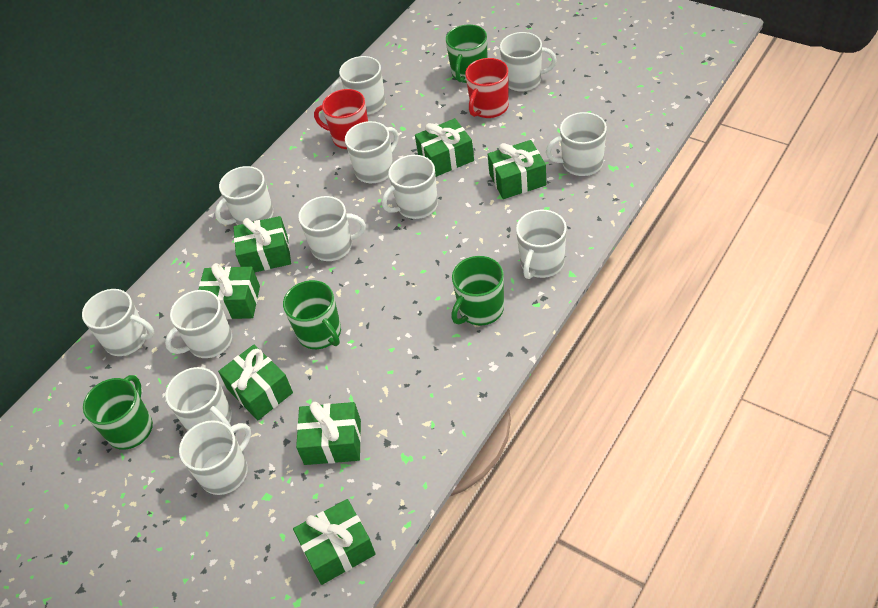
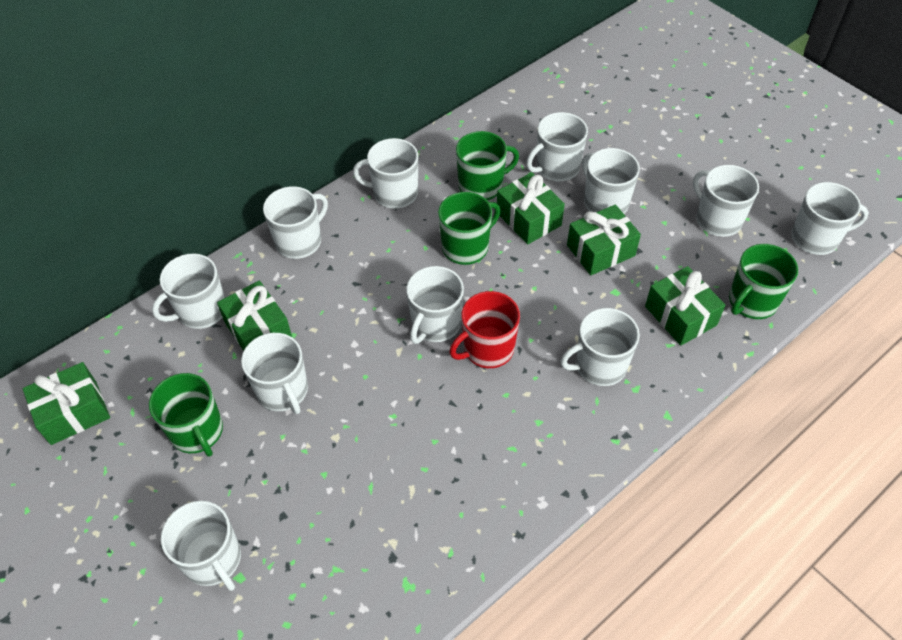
green gift: [199,263,260,319] [218,345,293,420] [233,216,291,272] [293,499,376,585] [296,402,361,465] [415,118,474,177] [488,140,546,199] = 7 -> [23,362,110,445] [217,281,292,351] [497,172,565,244] [567,205,641,275] [645,266,726,346] = 5
red mug: [314,89,368,149] [465,58,509,118] = 2 -> [449,291,520,368] = 1
white mug: [82,289,154,356] [165,290,232,358] [165,367,232,431] [179,420,251,495] [215,166,273,225] [298,196,366,261] [330,56,385,115] [345,121,399,183] [382,155,438,219] [500,32,557,91] [516,210,567,279] [546,112,607,176] = 12 -> [152,253,225,329] [161,501,241,591] [241,333,308,414] [263,186,328,259] [353,138,418,209] [406,266,464,344] [526,112,588,181] [560,308,640,386] [582,148,640,214] [693,165,759,237] [791,182,869,255] = 11

